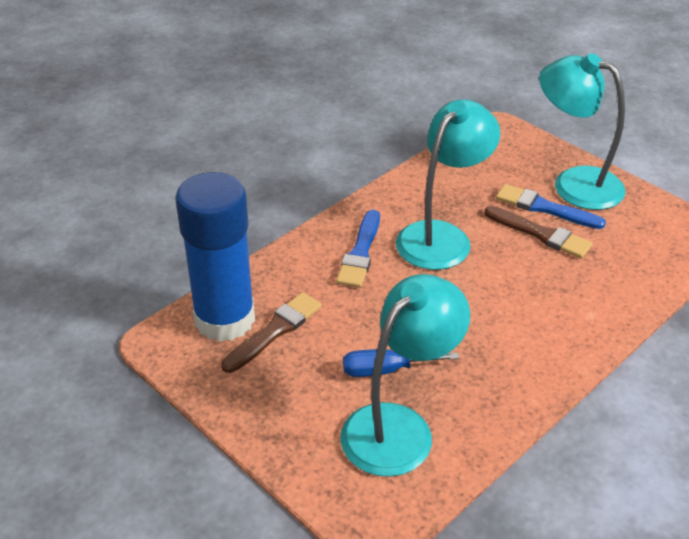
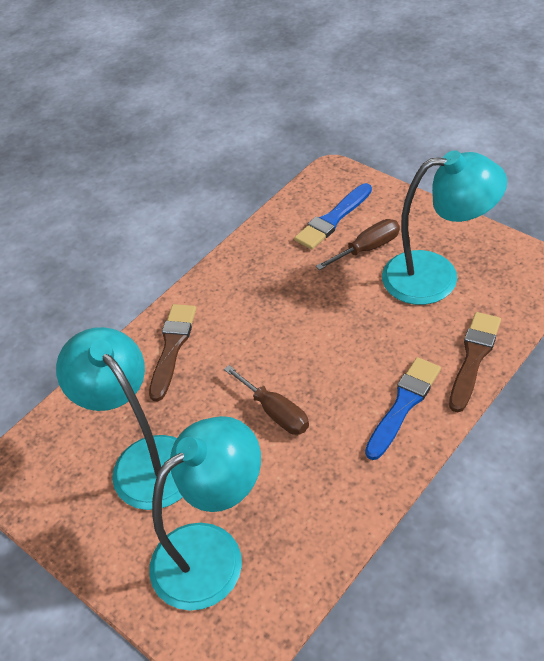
blue glue stick: [175,172,255,342] = 1 -> none = 0
blue screwdriver: [343,349,459,377] = 1 -> none = 0
brown screwdriver: none = 0 -> [224,365,309,435] [316,219,400,270] = 2

